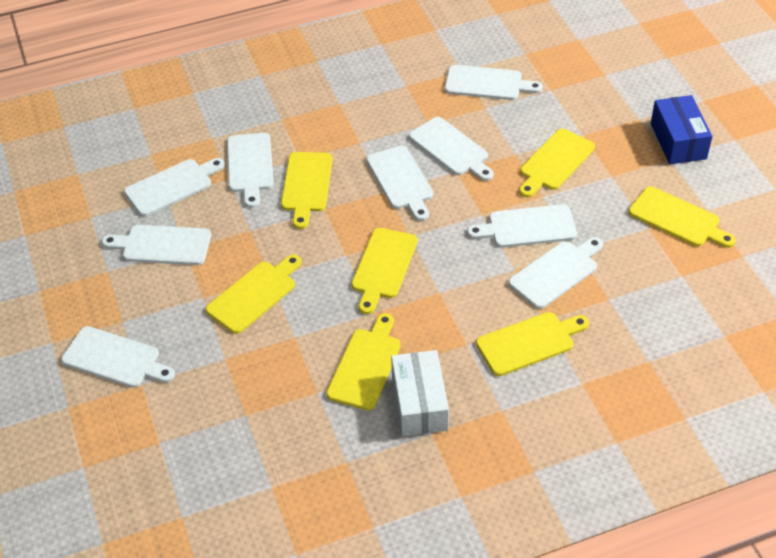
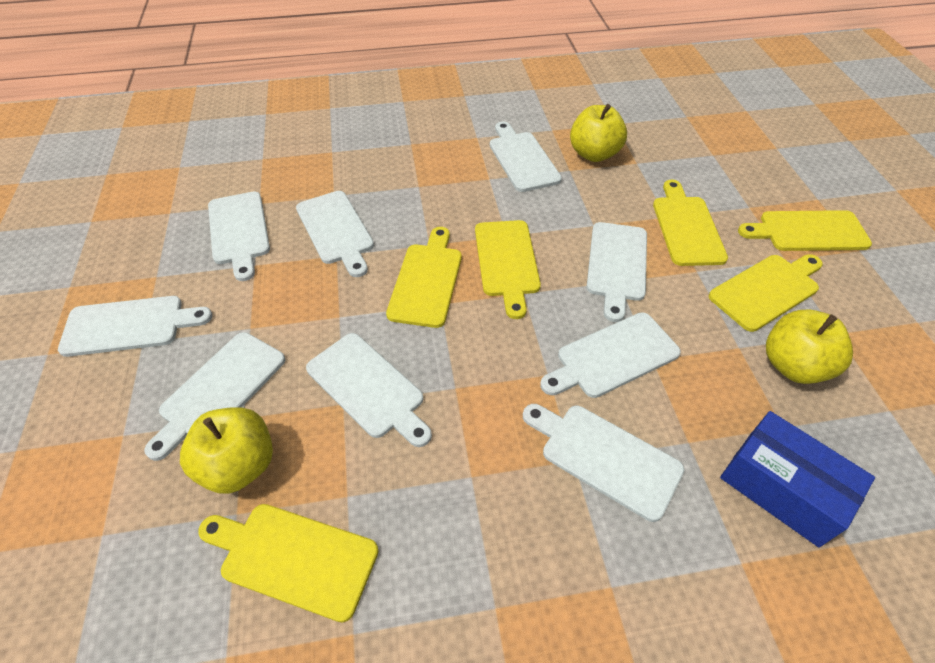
white box: [391,350,449,436] = 1 -> none = 0
yellow apple: none = 0 -> [180,407,273,494] [570,104,627,162] [766,309,853,384] = 3
yellow cutting board: [205,255,302,334] [281,152,333,229] [326,313,401,410] [351,228,418,314] [476,312,589,376] [519,129,595,197] [628,186,736,248] = 7 -> [198,504,379,623] [386,227,462,328] [475,220,541,319] [653,180,728,266] [709,254,823,332] [738,210,872,251] = 6

